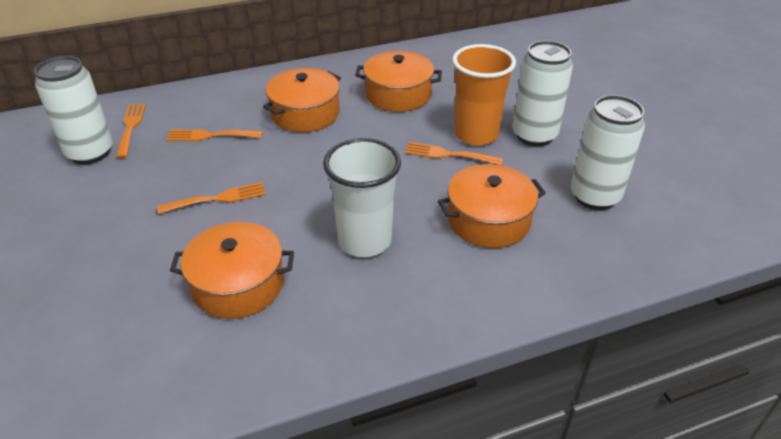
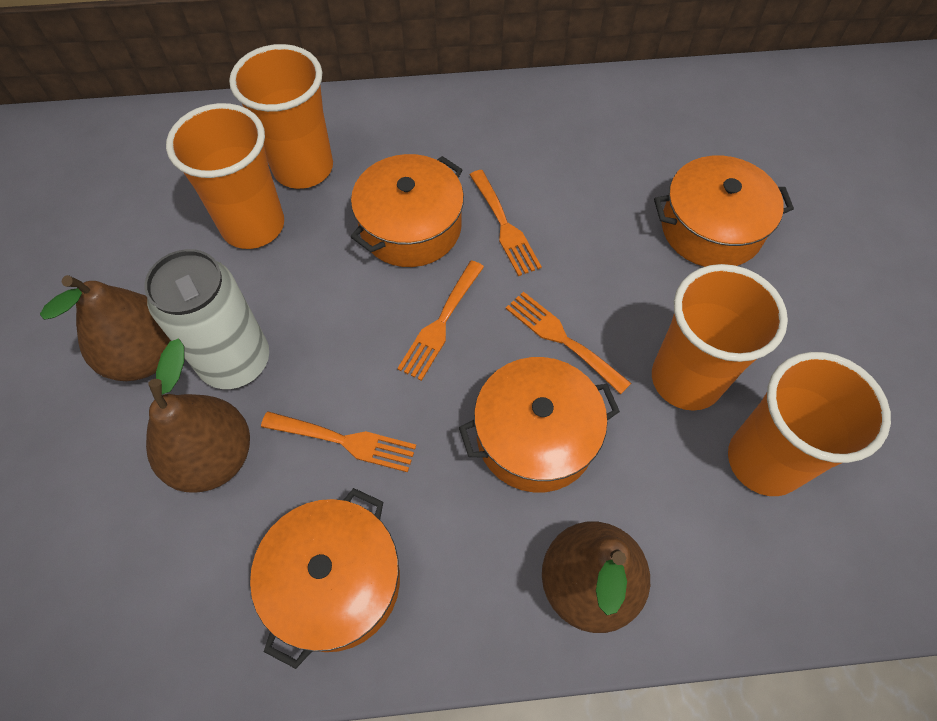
brown pear: none = 0 -> [40,275,171,381] [146,339,250,492] [542,522,650,633] = 3
orange cup: [452,44,516,146] = 1 -> [166,103,284,249] [229,44,333,189] [652,264,788,411] [728,352,891,496] = 4
white can: [34,56,113,164] [513,41,573,146] [571,95,645,210] = 3 -> [144,249,269,389] = 1
white cup: [323,138,401,257] = 1 -> none = 0

